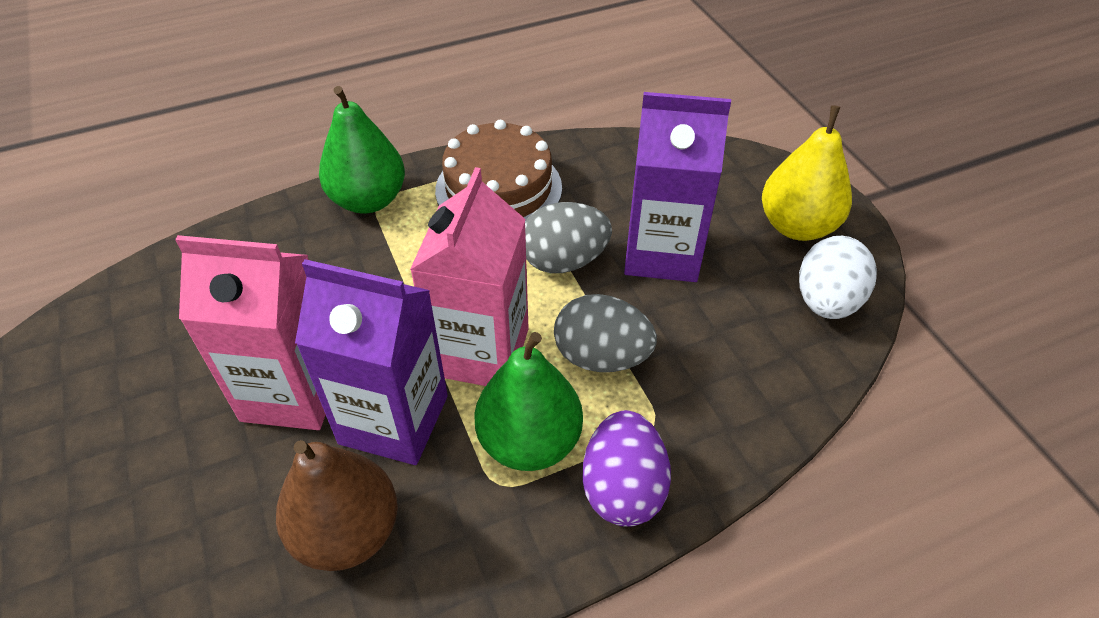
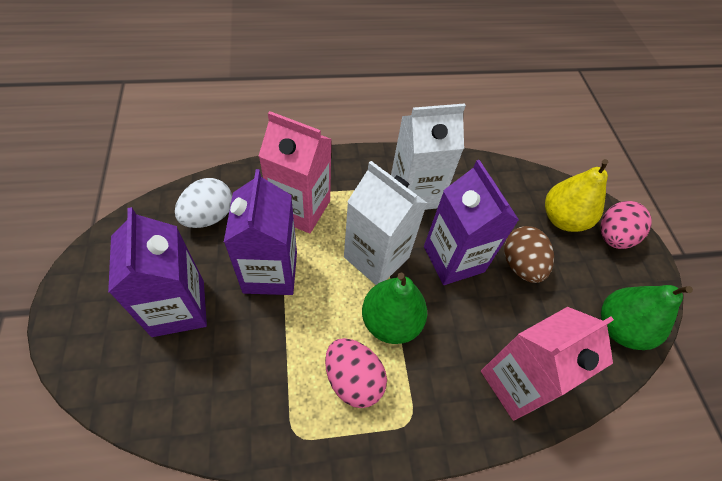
brown cake: [435,120,562,221] = 1 -> none = 0
brown egg: none = 0 -> [504,226,554,283] = 1
brown pear: [276,440,398,571] = 1 -> none = 0
grey egg: [525,202,612,273] [554,294,657,372] = 2 -> none = 0
pink egg: none = 0 -> [325,338,387,408] [601,201,652,249] = 2
purple carton: [295,259,448,465] [624,92,731,282] = 2 -> [108,207,207,337] [224,169,297,295] [424,160,519,285] = 3
purple egg: [583,410,671,527] = 1 -> none = 0
white carton: none = 0 -> [344,161,427,285] [391,103,466,210] = 2

